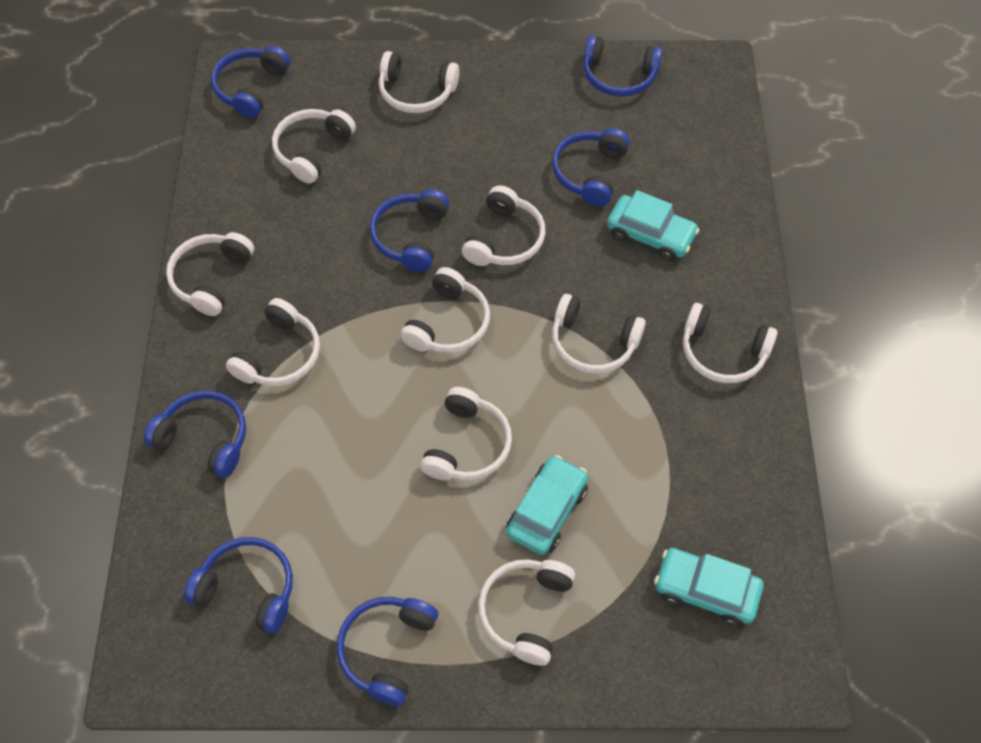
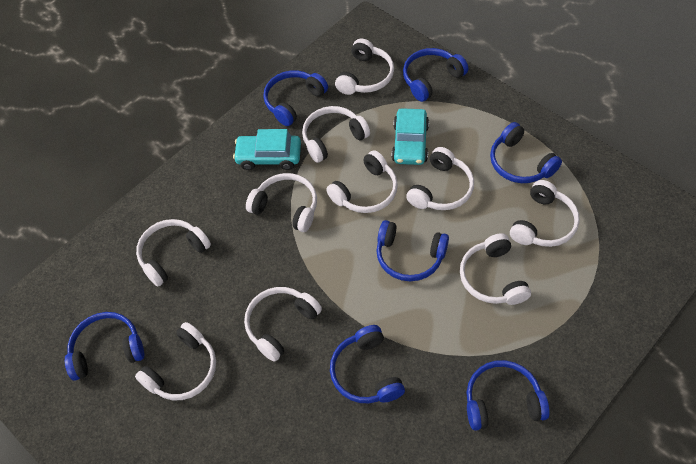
turquoise car: [506,455,588,555] [607,190,699,261] [654,548,764,627] = 3 -> [233,129,301,170] [392,108,429,165] = 2

